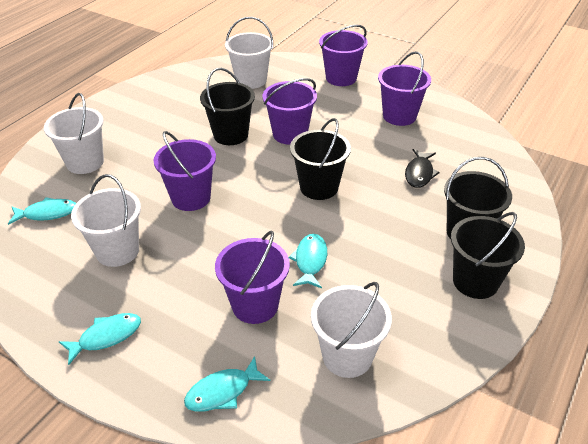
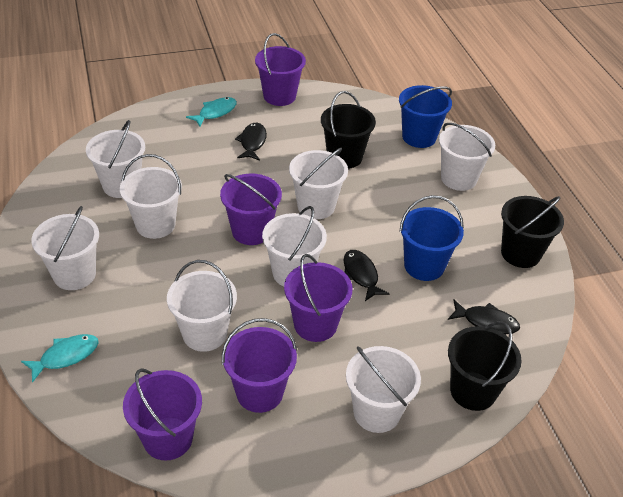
black bucket: [200,68,255,145] [290,118,351,200] [444,157,512,239] [451,212,525,299] = 4 -> [321,91,376,169] [448,321,522,411] [501,196,564,268] = 3
black fish: [405,149,440,188] = 1 -> [235,123,267,161] [344,250,389,301] [448,300,520,334] = 3
blue bucket: none = 0 -> [399,85,452,148] [399,195,464,281] = 2
turquoise fish: [8,197,76,225] [59,313,141,365] [184,356,271,412] [288,234,327,289] = 4 -> [21,334,99,383] [186,97,237,127] = 2
white bucket: [44,93,104,174] [71,174,141,267] [225,17,273,89] [311,282,392,378] = 4 -> [31,206,99,290] [86,120,145,198] [120,154,182,239] [167,260,237,352] [262,206,327,287] [289,148,348,219] [346,346,421,433] [439,123,495,191] = 8

